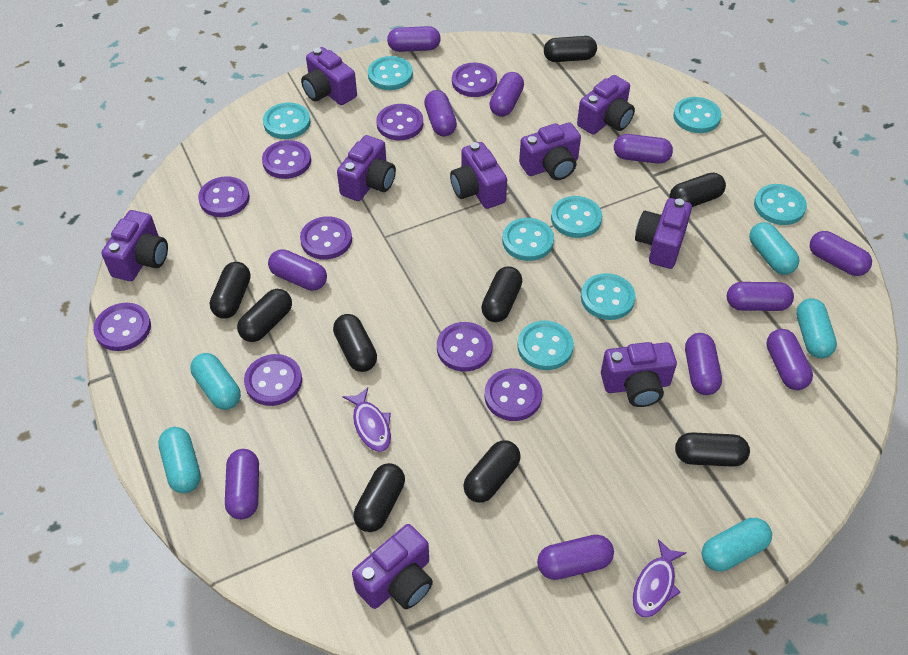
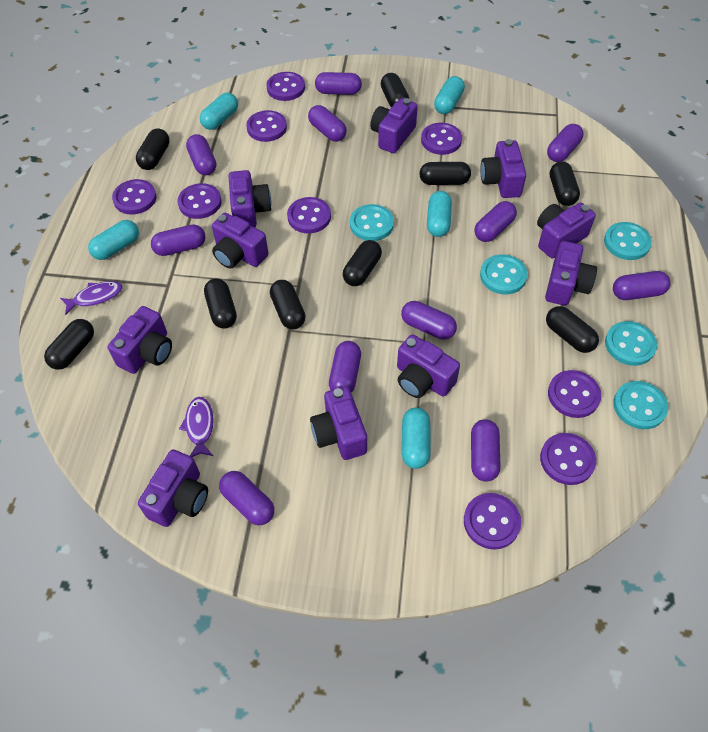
purple camera: [101,210,168,281] [301,47,357,105] [337,135,396,201] [352,524,433,609] [450,142,507,209] [519,122,581,180] [577,75,635,135] [601,342,677,407] [635,198,692,269] = 9 -> [108,306,172,374] [138,450,208,527] [212,213,269,268] [229,170,271,227] [310,386,367,460] [370,98,418,153] [397,334,460,398] [480,139,526,198] [537,203,596,258] [545,241,597,306] = 10
turquoise button: [263,102,311,139] [368,56,413,90] [502,218,554,261] [517,321,574,370] [551,196,602,238] [581,273,636,320] [673,97,721,133] [754,184,807,225] = 8 -> [350,204,394,241] [480,254,528,294] [604,222,652,260] [605,321,657,366] [613,381,668,429] = 5

